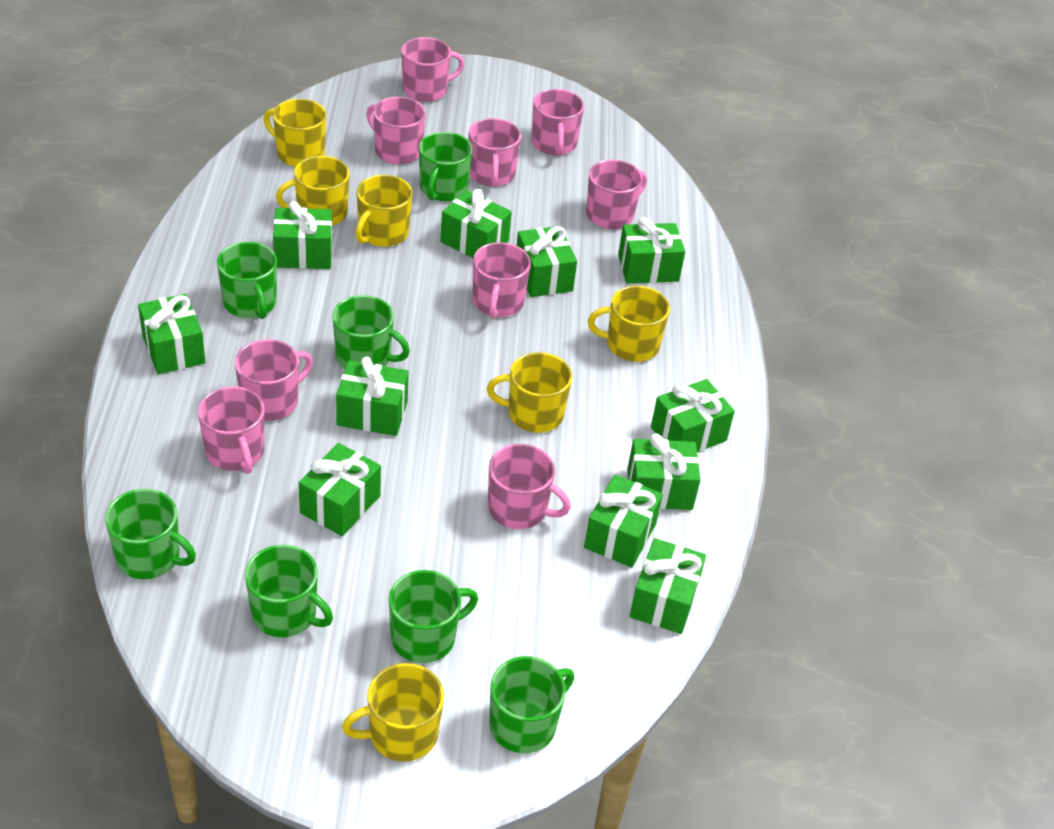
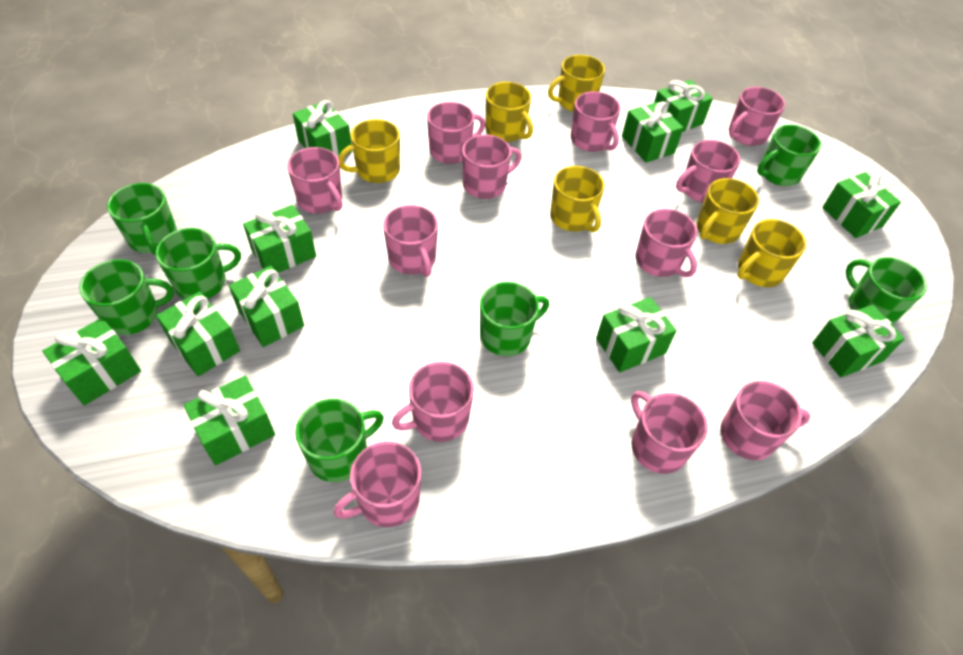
pink mug: [198,387,265,474] [235,339,313,421] [366,97,426,164] [401,37,465,102] [468,118,521,187] [473,242,531,319] [488,444,571,529] [532,89,584,155] [586,160,647,229] = 9 -> [287,147,342,214] [334,441,421,527] [383,205,438,277] [392,361,474,442] [427,102,486,164] [462,135,522,199] [571,91,621,152] [631,391,708,474] [635,209,697,277] [676,140,741,202] [720,381,811,460] [729,87,786,146] = 12

